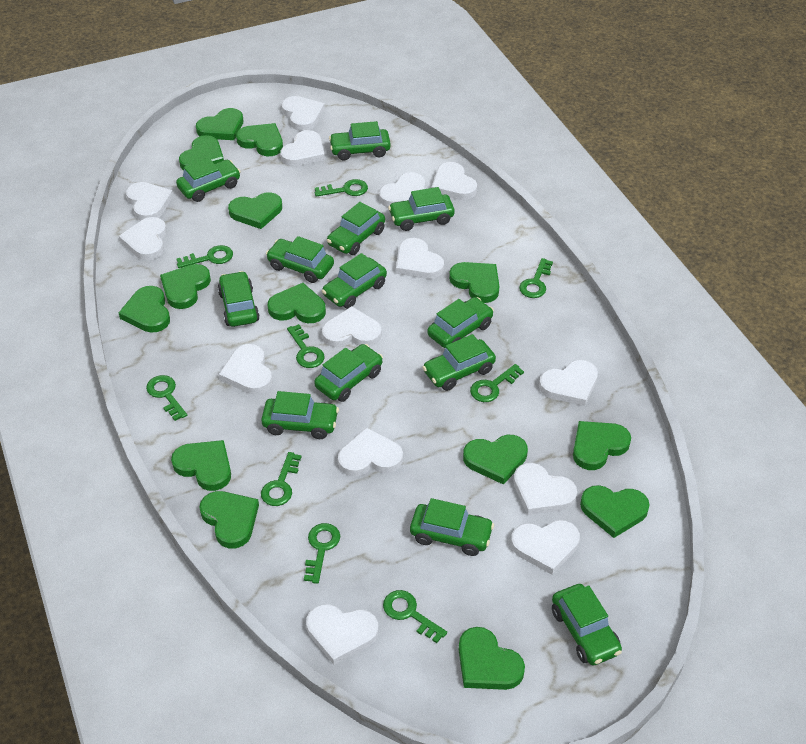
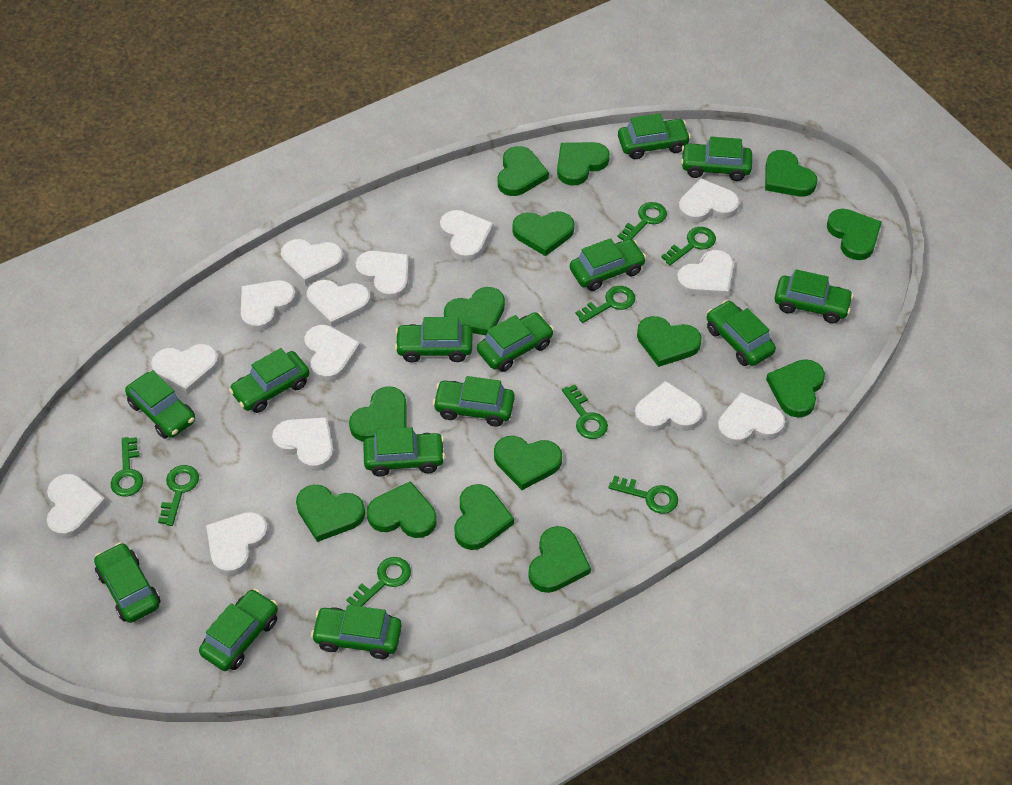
green car: [176,158,241,202] [218,271,260,327] [261,391,339,439] [266,236,334,283] [314,344,383,402] [322,253,387,309] [327,202,385,255] [329,121,391,161] [388,187,455,231] [410,498,494,556] [422,334,496,391] [427,297,494,348] [552,584,622,665] = 13 -> [94,542,161,623] [125,370,195,439] [199,589,278,671] [229,348,309,413] [311,605,402,659] [363,427,445,477] [395,317,472,363] [433,376,515,427] [477,312,554,372] [570,238,646,291] [618,113,691,159] [681,137,752,181] [707,300,776,366] [774,269,854,323] = 14
green key: [146,375,187,421] [177,245,233,268] [261,452,302,506] [287,324,325,368] [304,523,340,584] [315,179,368,197] [383,590,447,643] [470,364,524,402] [519,258,553,298] = 9 -> [111,437,143,496] [158,465,199,526] [346,557,411,607] [562,385,608,439] [575,286,635,323] [608,476,678,514] [618,202,667,241] [661,227,716,265] = 8

